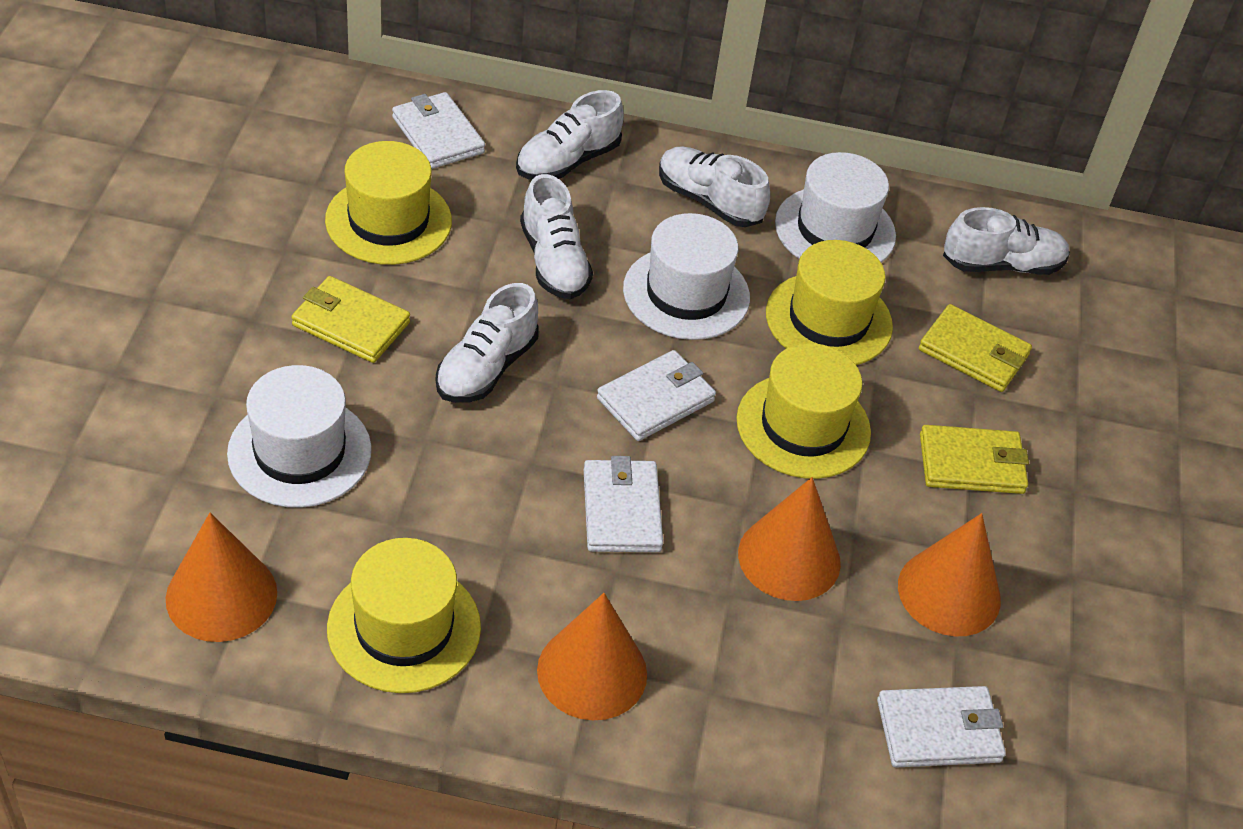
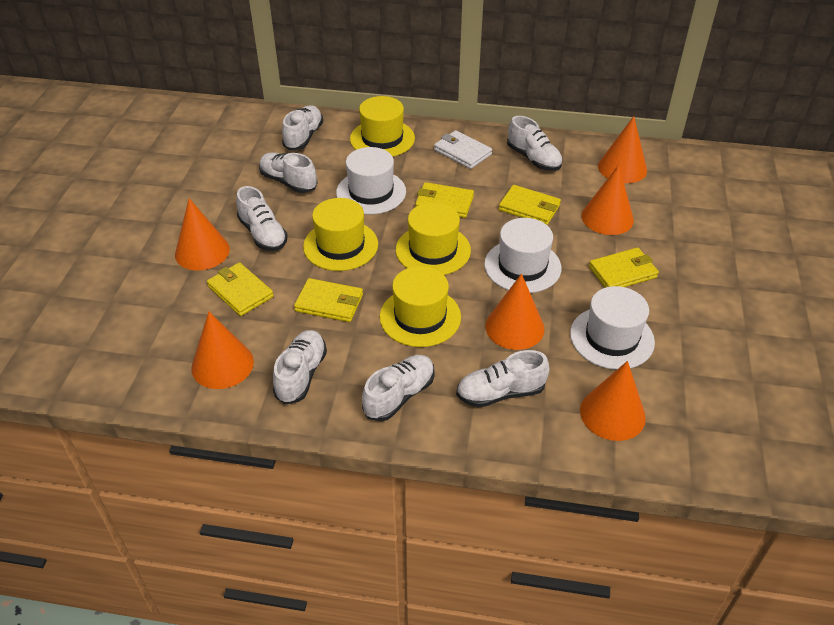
orange cone: [166,513,277,642] [537,593,647,720] [738,477,841,601] [898,513,1001,636] = 4 -> [175,198,230,270] [191,311,254,389] [485,274,545,350] [580,361,646,441] [581,165,634,235] [598,116,647,183] = 6
white shoe: [436,283,539,403] [516,90,624,180] [520,174,593,299] [659,146,770,227] [943,207,1070,275] = 5 -> [236,186,288,251] [259,152,318,193] [273,330,327,404] [282,105,323,150] [362,355,434,421] [456,350,550,407] [507,116,563,171] = 7
white wallet: [392,92,485,169] [584,456,663,552] [597,350,716,441] [877,686,1006,768] = 4 -> [434,130,492,169] = 1
yellow wallet: [291,276,410,363] [919,304,1032,392] [920,425,1029,494] = 3 -> [207,262,274,316] [294,278,363,322] [415,182,474,218] [499,185,561,225] [589,247,659,288] = 5

